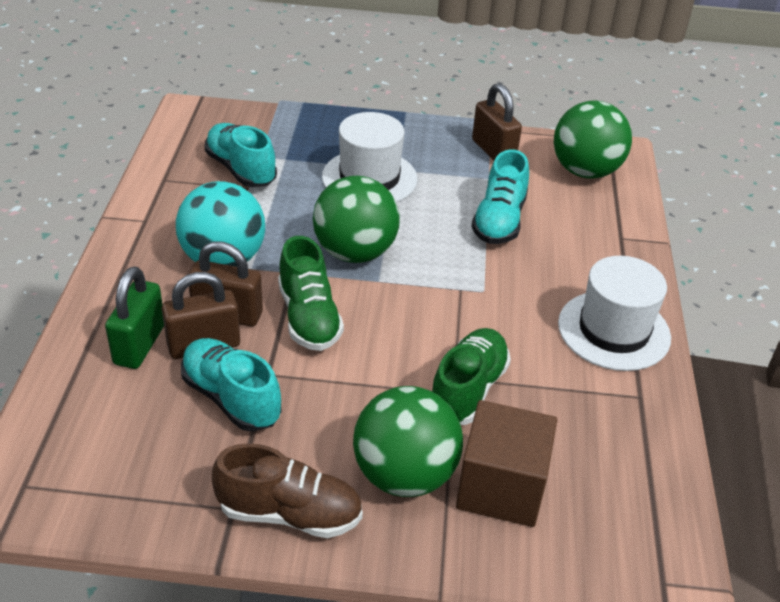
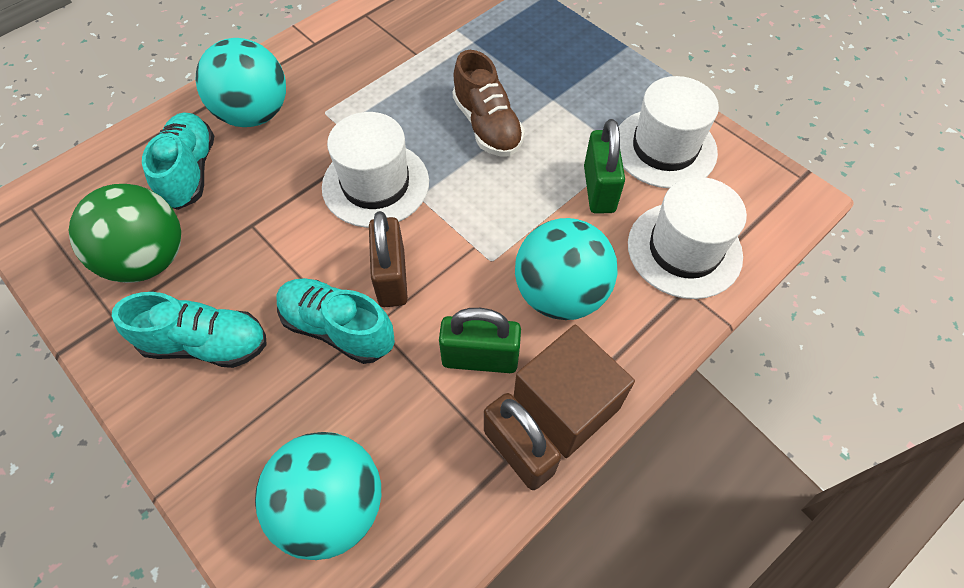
brown padlock: [162,272,240,359] [189,242,263,327] [472,83,522,161] = 3 -> [369,211,408,307] [484,393,561,490] = 2
green ball: [313,176,400,263] [353,386,463,497] [554,101,632,179] = 3 -> [69,184,181,283] = 1
green padlock: [105,267,164,369] = 1 -> [439,308,521,373] [584,119,625,214] = 2
green shoe: [278,236,344,351] [432,328,511,425] = 2 -> none = 0
turquoise ball: [176,181,265,267] = 1 -> [196,38,286,127] [255,432,381,560] [515,218,618,320] = 3
white hat: [322,112,417,203] [558,256,671,371] = 2 -> [322,112,429,228] [619,76,719,188] [628,177,747,299] = 3

